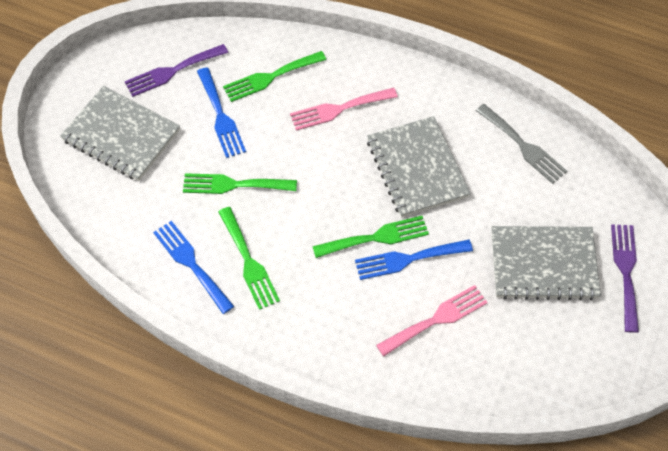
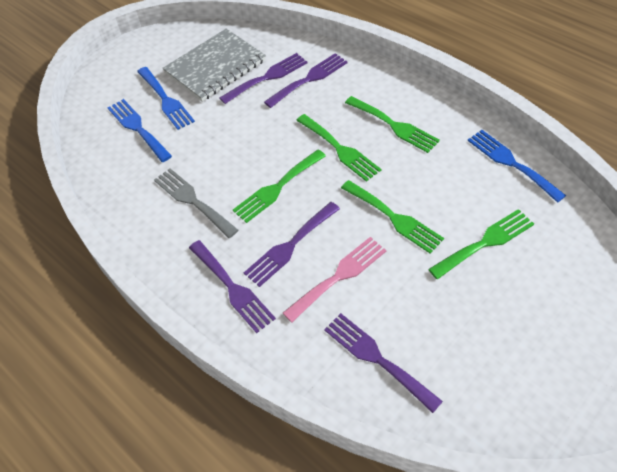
green fork: [183,173,297,194] [218,207,280,310] [223,51,326,102] [312,216,429,258] = 4 -> [233,149,326,223] [296,114,381,182] [341,180,444,254] [345,96,440,153] [428,209,534,280] = 5
grey notebook: [60,86,180,181] [367,116,471,217] [491,226,601,300] = 3 -> [162,29,266,102] = 1
pink fork: [290,88,398,131] [376,285,488,357] = 2 -> [283,237,386,323] = 1
purple fork: [125,44,228,97] [611,224,639,333] = 2 -> [189,240,276,333] [220,53,308,104] [244,202,340,287] [264,53,348,108] [324,313,443,413] = 5

